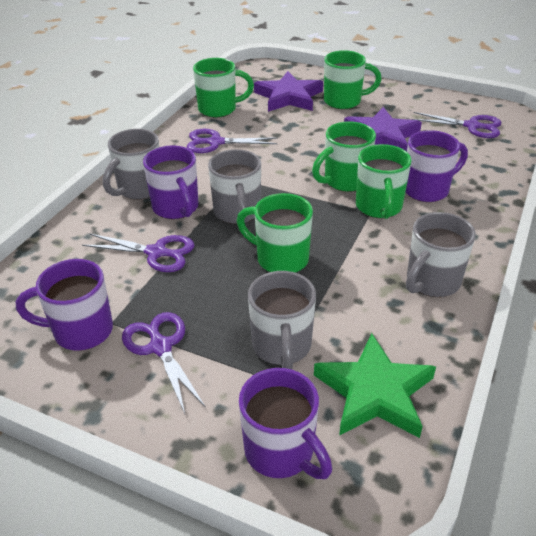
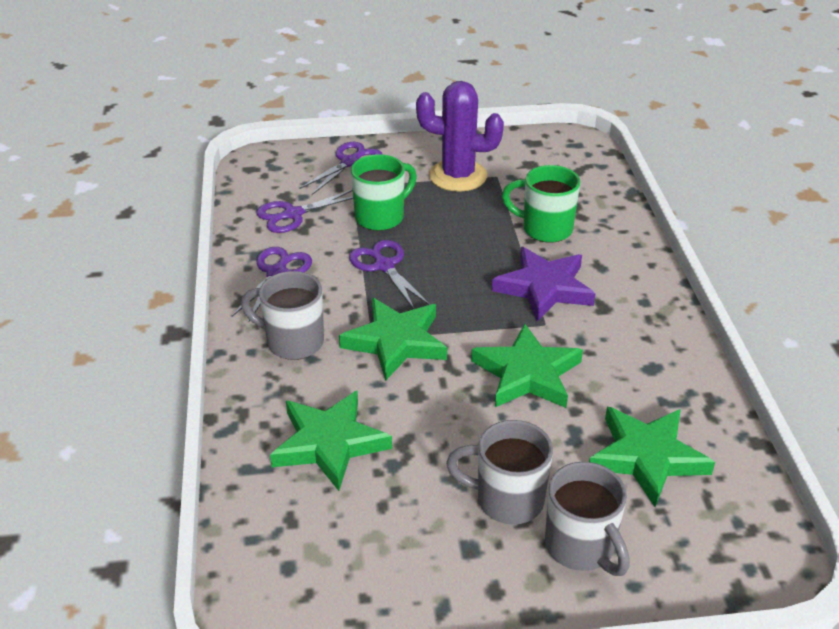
green mug: [193,58,254,117] [237,193,313,273] [312,121,376,192] [324,50,382,109] [356,144,411,219] = 5 -> [351,154,417,231] [502,165,581,243] = 2
green star: [314,333,436,438] = 1 -> [270,391,392,491] [339,298,447,381] [471,323,583,408] [589,407,715,507] = 4
grey mug: [103,129,159,200] [208,149,261,224] [248,271,316,370] [406,212,476,297] = 4 -> [241,271,324,360] [446,420,553,525] [545,462,630,576] = 3
purple cactus: none = 0 -> [416,81,504,192] = 1
purple mug: [16,259,113,351] [143,145,199,219] [239,368,332,479] [406,130,468,202] = 4 -> none = 0
purple star: [254,71,323,112] [344,107,422,151] = 2 -> [492,247,595,322] = 1

